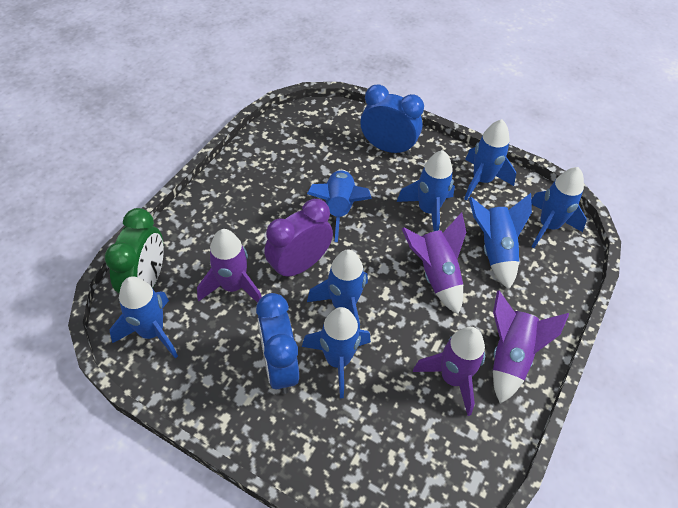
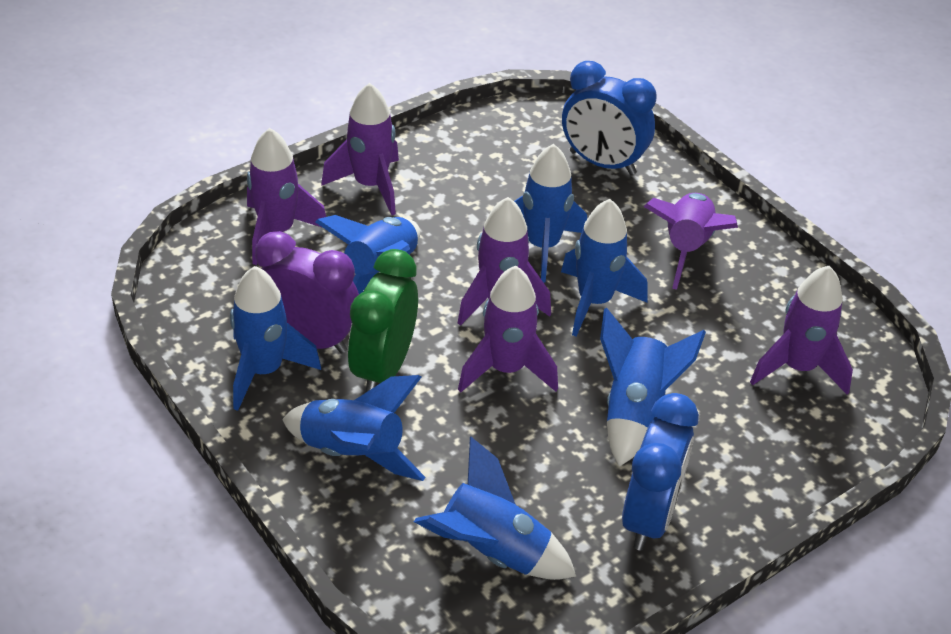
blue rocket: [109,276,178,359] [302,307,371,398] [307,170,372,242] [307,250,368,329] [397,150,455,231] [464,119,516,200] [469,193,532,289] [531,167,587,248] = 8 -> [230,266,321,411] [282,375,425,481] [315,215,420,294] [414,436,576,580] [514,144,587,282] [561,199,647,337] [600,308,706,467] = 7
purple rocket: [197,229,261,303] [402,212,466,314] [413,327,485,416] [493,291,569,404] = 4 -> [247,128,326,265] [321,83,399,215] [458,197,551,326] [458,266,558,393] [644,193,738,290] [750,266,853,395] = 6

